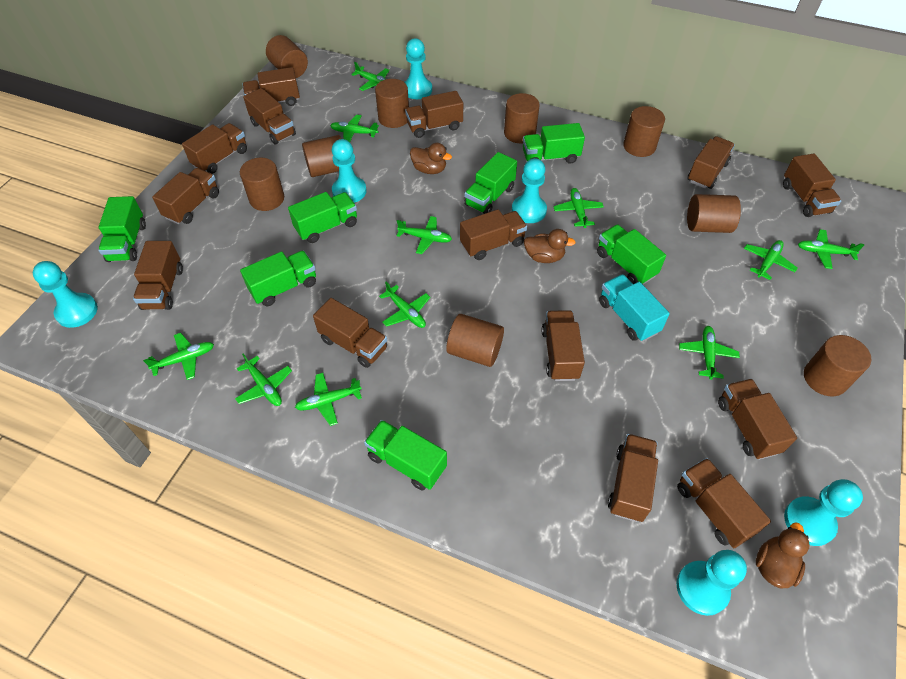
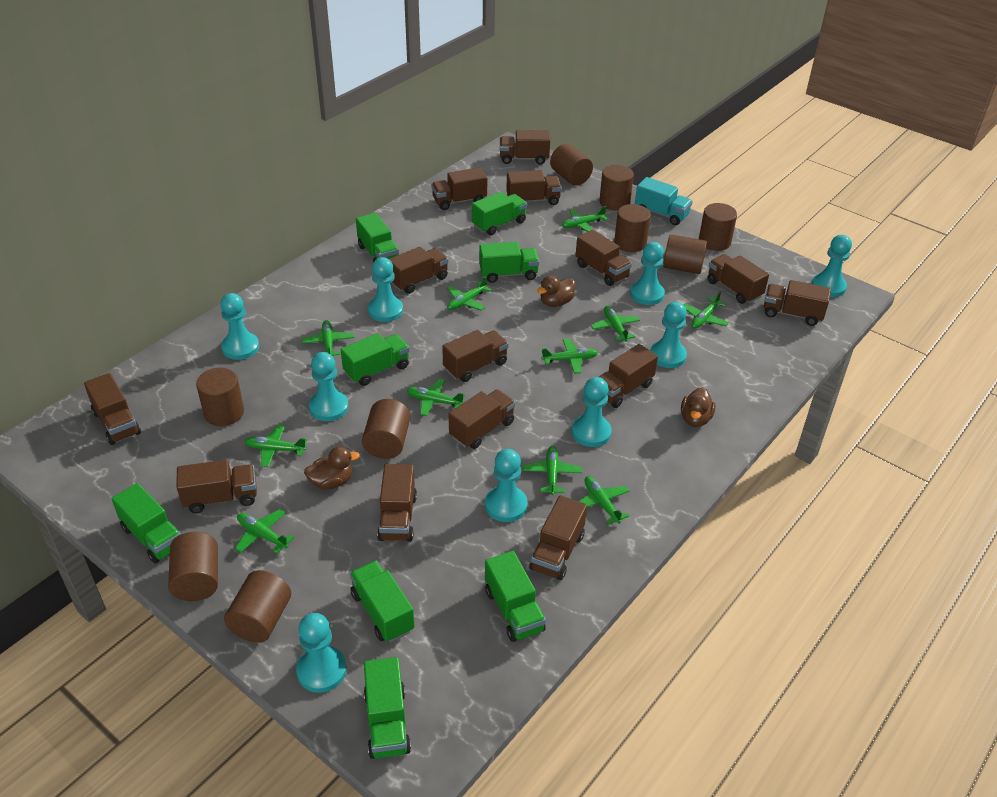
green truck: [98,196,146,262] [240,250,316,306] [288,192,357,243] [364,420,447,491] [464,152,517,214] [523,123,585,164] [597,224,666,285] = 7 -> [111,483,181,564] [341,333,410,386] [350,561,415,642] [356,213,399,262] [364,657,411,759] [472,192,527,235] [479,242,539,283] [485,551,546,642] = 8
turquoise pawn: [33,261,98,328] [332,139,367,203] [405,38,432,99] [512,158,547,223] [677,550,747,616] [784,479,863,546] = 6 -> [220,293,259,360] [296,613,347,693] [309,352,349,421] [368,257,403,322] [485,449,528,522] [572,377,612,447] [630,242,665,305] [650,302,687,368] [812,235,852,297] = 9

